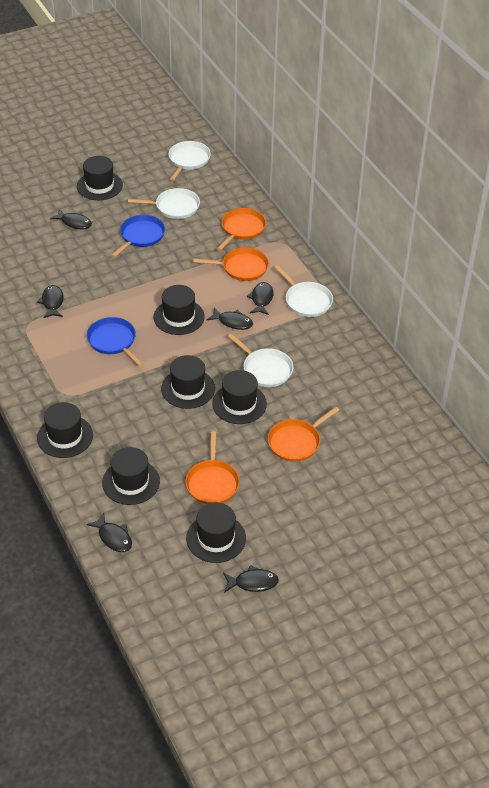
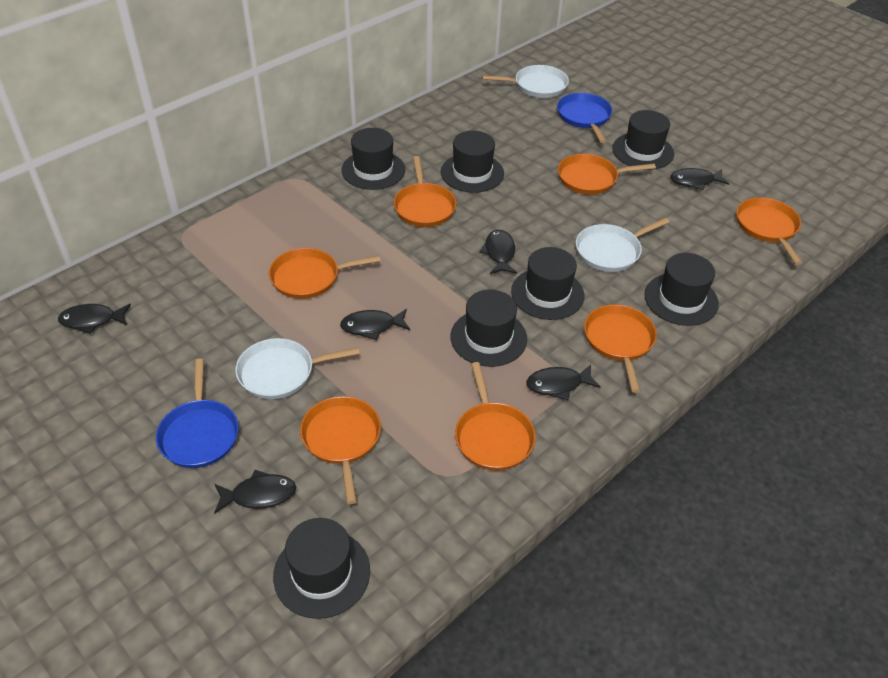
orange pan: [185,432,240,504] [193,247,269,281] [217,208,266,251] [268,407,339,462] = 4 -> [269,248,381,299] [300,396,381,504] [394,156,456,227] [455,362,536,471] [558,154,656,195] [584,304,657,393] [736,197,802,265] = 7
white pan: [128,188,200,219] [169,141,211,181] [228,333,293,387] [275,265,333,317] = 4 -> [235,338,360,399] [482,65,569,98] [576,217,670,272] = 3

